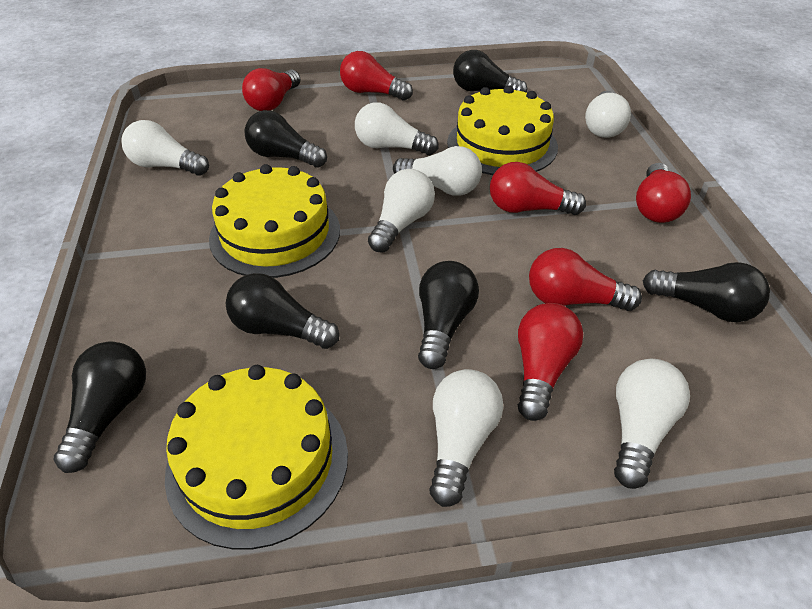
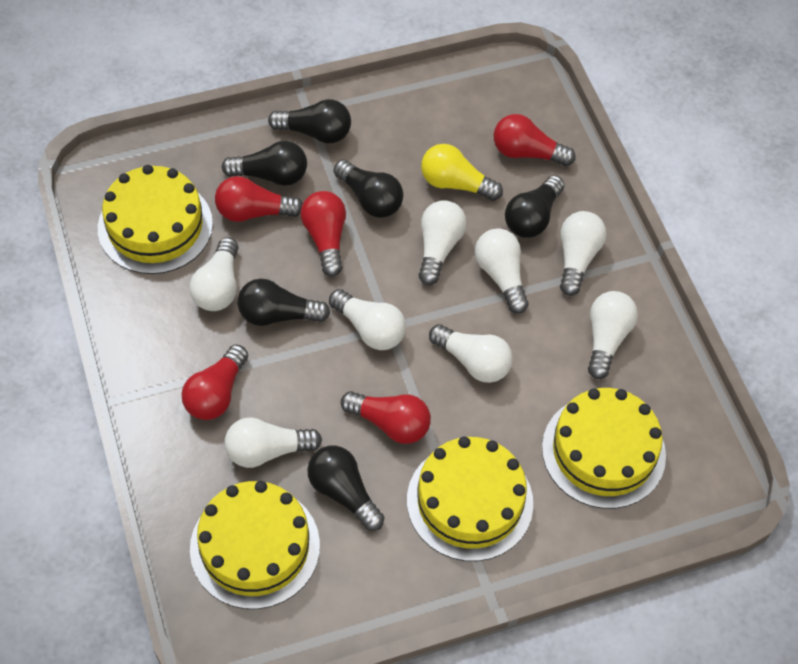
red light bulb: [242,68,300,111] [340,51,413,101] [490,162,586,215] [518,303,583,421] [529,248,642,311] [636,163,691,223] = 6 -> [182,344,248,420] [215,176,303,222] [300,191,346,277] [341,391,431,444] [494,114,575,166] = 5
white light bulb: [121,120,209,176] [355,102,439,155] [368,169,435,252] [393,146,482,196] [429,369,503,507] [585,91,631,138] [614,359,690,489] = 7 -> [189,237,238,311] [225,417,322,468] [329,289,406,350] [419,200,467,285] [429,324,513,383] [475,229,529,314] [560,211,606,296] [588,291,638,379] = 8
yellow cake: [165,365,348,550] [209,164,340,278] [447,85,558,175] = 3 -> [98,165,213,274] [190,481,320,609] [407,437,533,561] [542,388,666,509] = 4
yellow light bulb: none = 0 -> [421,144,503,201] = 1

